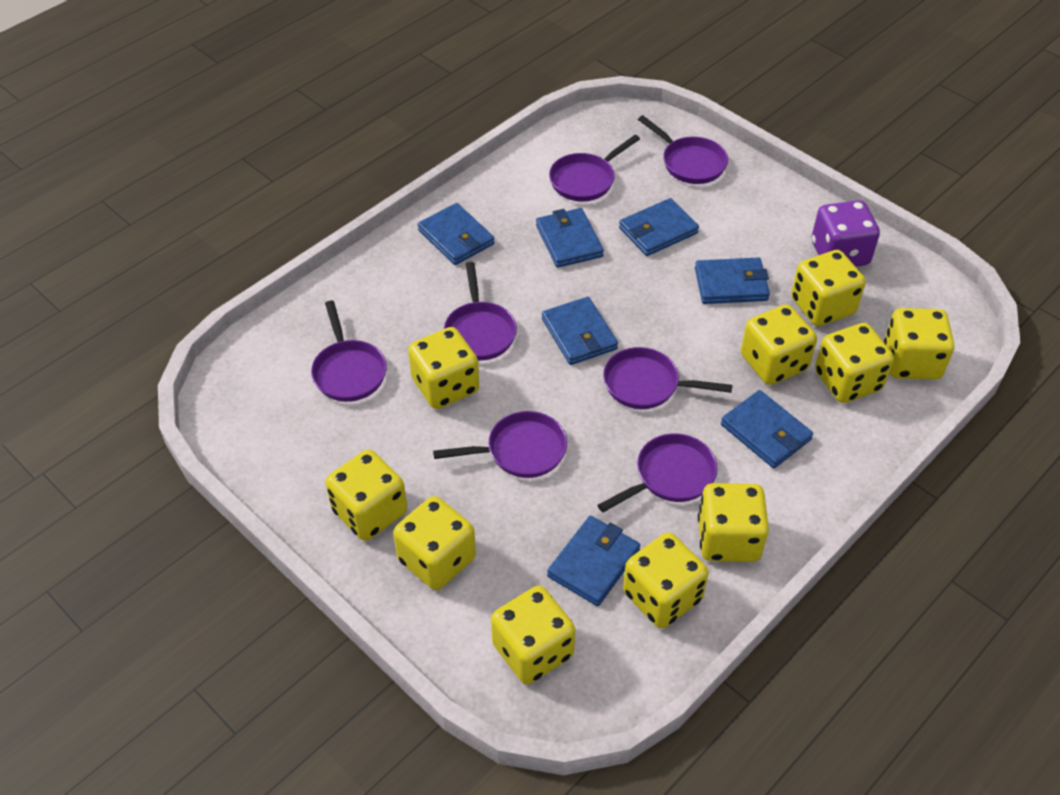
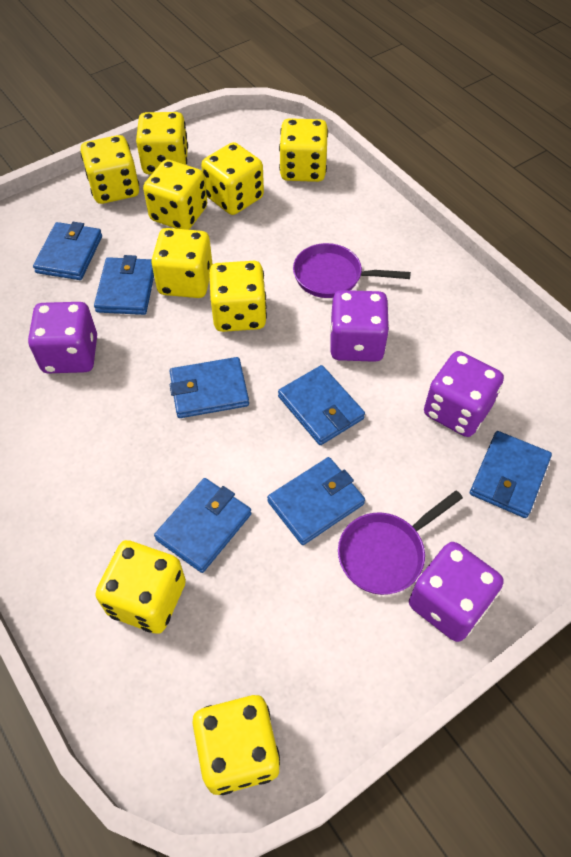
purple dice: [812,200,880,267] = 1 -> [28,302,97,373] [330,290,389,362] [409,542,504,642] [424,351,504,437] = 4
purple pan: [311,300,387,402] [433,411,567,478] [444,262,517,361] [549,135,640,202] [598,433,717,512] [603,347,733,409] [638,115,728,184] = 7 -> [293,243,411,298] [338,490,463,595] = 2
yellow dice: [325,450,407,541] [393,496,476,590] [408,327,479,409] [491,585,576,684] [623,532,709,628] [698,483,769,562] [741,305,817,385] [791,250,866,326] [815,323,894,403] [884,308,955,380] = 10 -> [81,135,139,204] [95,540,186,634] [136,112,188,174] [143,160,207,230] [151,228,213,298] [192,695,280,795] [201,142,264,215] [209,261,267,332] [279,118,328,182] = 9

